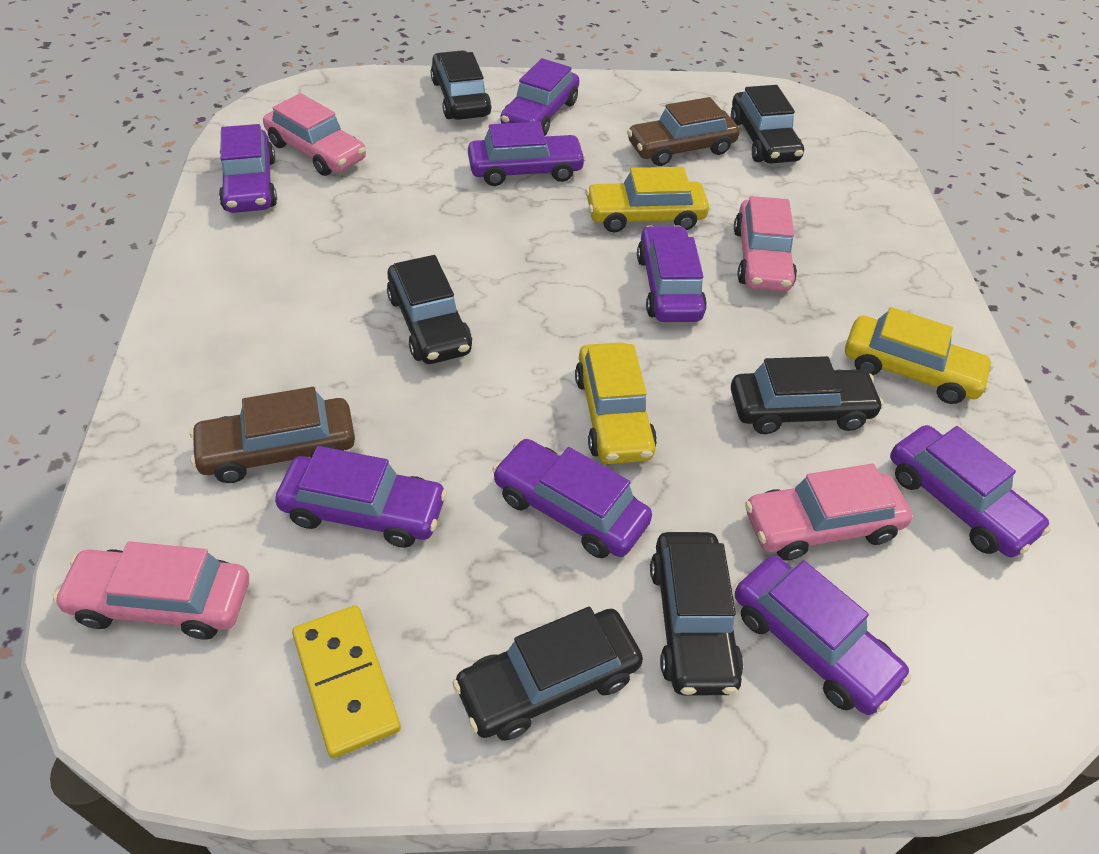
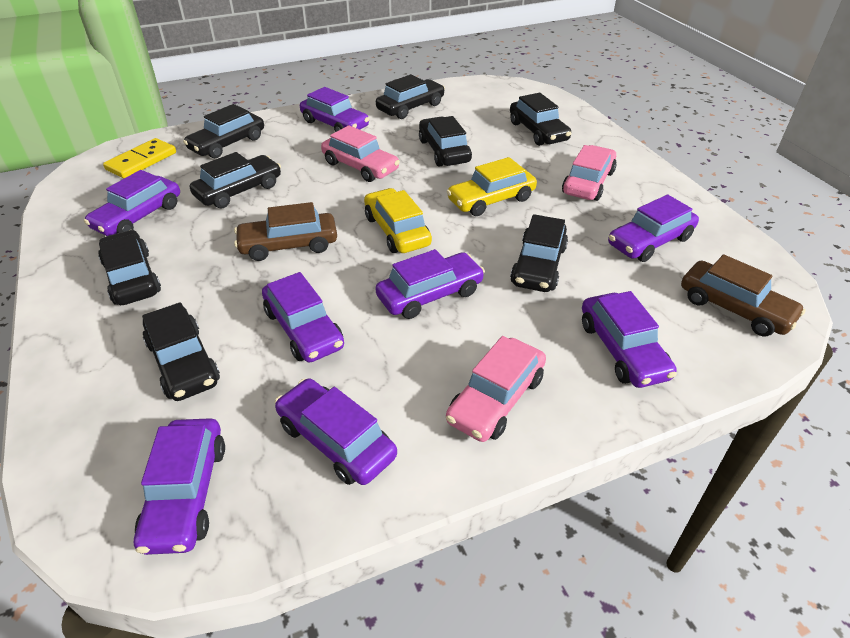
black car: [387,255,472,364] [431,50,492,120] [452,607,643,741] [650,532,744,696] [731,85,804,164] [731,356,884,434] = 6 -> [98,230,161,305] [142,302,220,401] [183,104,264,158] [190,152,281,209] [376,74,445,119] [419,116,472,166] [510,93,571,146] [510,214,568,292] = 8
pink car: [53,541,249,640] [263,93,366,176] [734,196,797,291] [745,464,913,560] = 4 -> [321,125,400,182] [446,336,546,442] [562,145,617,201] = 3
yellow car: [575,342,657,464] [585,167,709,232] [845,307,994,404] = 3 -> [364,188,432,253] [447,157,537,216] = 2

